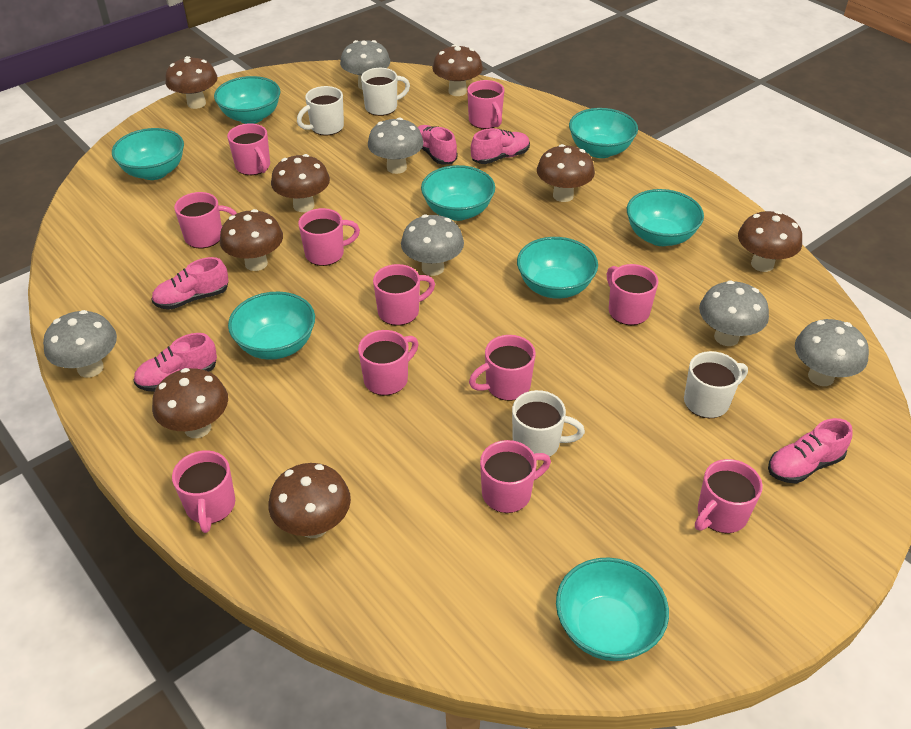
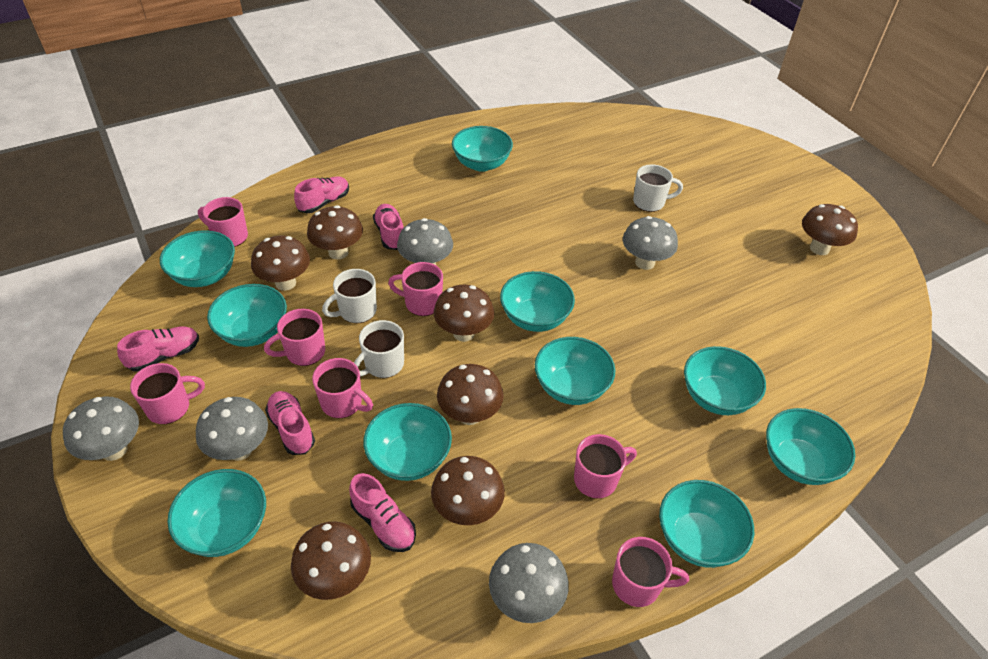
brown mushroom: [152,368,228,438] [165,56,218,109] [220,209,283,271] [268,463,351,538] [271,154,330,212] [432,44,483,96] [537,144,595,202] [738,211,802,272] = 8 -> [251,236,310,291] [291,522,371,600] [307,205,363,260] [431,456,505,525] [434,285,494,342] [437,364,504,425] [802,204,858,255] = 7
grey mushroom: [43,310,117,378] [340,40,390,90] [368,117,423,174] [401,214,464,276] [699,280,769,346] [795,319,869,386] = 6 -> [63,396,139,461] [196,397,268,461] [397,218,453,265] [489,543,569,623] [623,216,678,270] = 5
pink mug: [172,450,235,533] [174,192,237,249] [227,123,270,175] [298,208,360,266] [358,330,418,396] [373,264,435,326] [467,80,504,129] [469,335,536,401] [480,440,551,513] [607,264,658,325] [695,459,763,533] = 11 -> [130,363,205,424] [198,197,248,247] [264,309,325,366] [312,358,373,418] [388,262,443,316] [574,434,637,498] [612,537,689,607] = 7
turquoise bowl: [112,128,184,180] [214,76,281,124] [228,291,315,360] [421,165,495,221] [517,237,598,299] [556,557,669,661] [569,108,638,158] [627,189,704,246] = 8 -> [160,230,235,287] [167,469,266,557] [207,284,287,347] [363,403,452,481] [452,126,513,172] [500,271,575,332] [535,337,615,405] [659,480,754,568] [684,346,766,415] [766,408,855,485] = 10
white mug: [297,86,344,135] [361,68,410,116] [512,390,585,457] [684,351,748,418] = 4 -> [322,269,377,324] [354,320,404,378] [633,164,683,212] = 3

